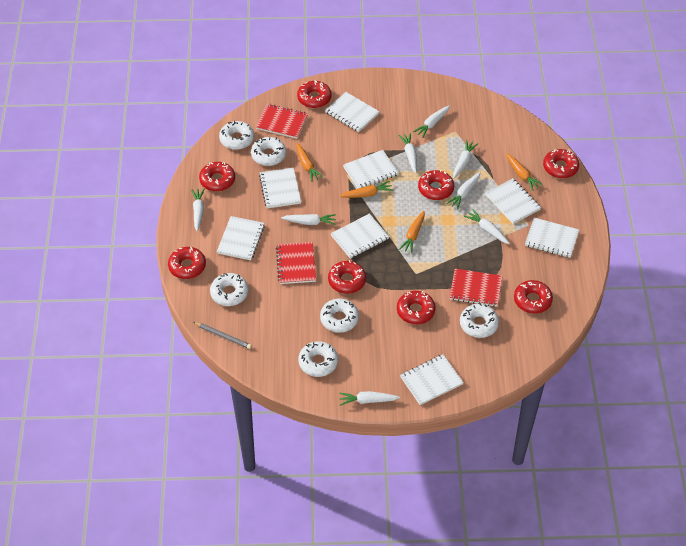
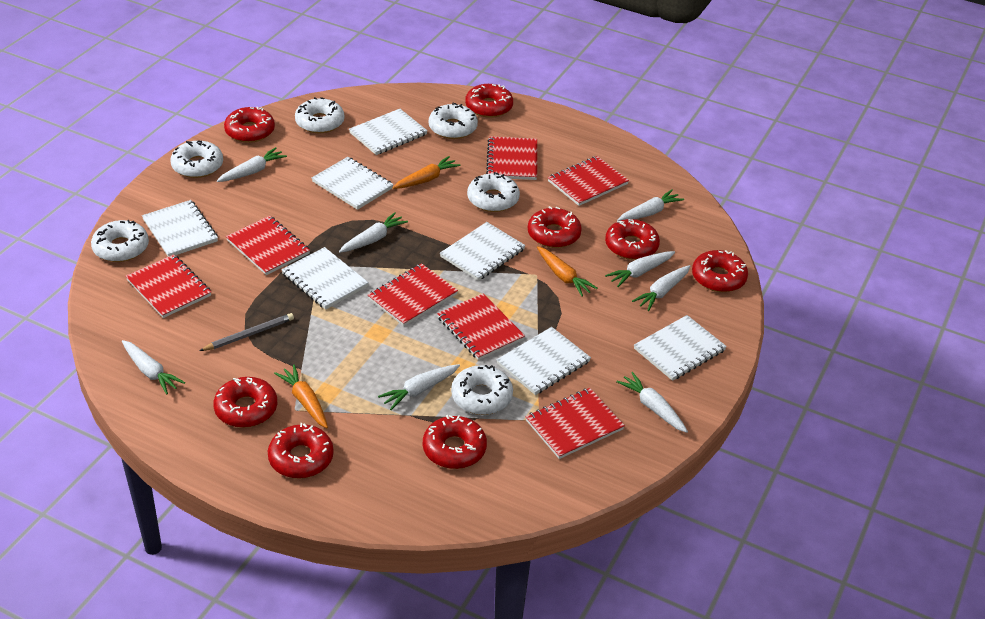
orange carrot: [296,143,324,182] [339,181,393,198] [399,211,425,253] [506,153,543,191] = 4 -> [274,365,328,428] [393,156,461,189] [537,246,597,297] = 3
red notebook: [256,104,308,139] [276,242,316,284] [450,268,502,307] = 3 -> [126,254,211,318] [226,216,310,275] [368,263,458,326] [437,294,525,360] [486,136,537,180] [525,388,625,459] [548,156,629,206] = 7
white notebook: [217,216,265,260] [259,168,301,208] [325,92,380,132] [331,213,389,259] [343,150,399,189] [400,354,464,405] [485,178,541,224] [525,218,579,258] = 8 -> [142,200,218,257] [281,247,369,310] [312,157,394,210] [349,109,428,155] [440,222,525,281] [497,327,591,395] [634,315,727,381] = 7

